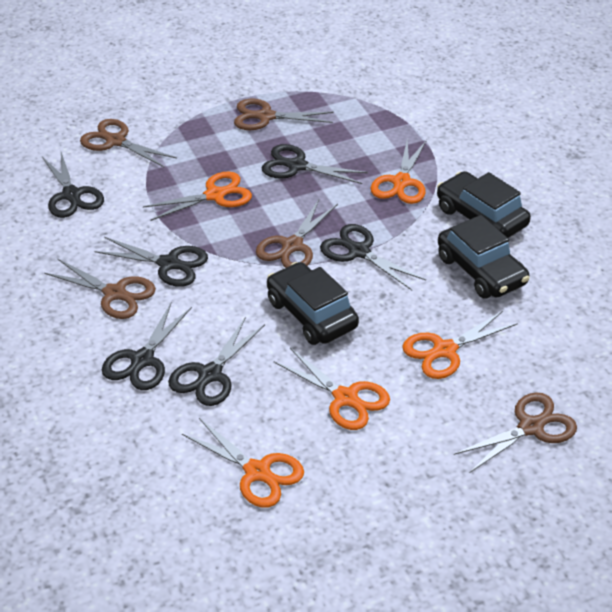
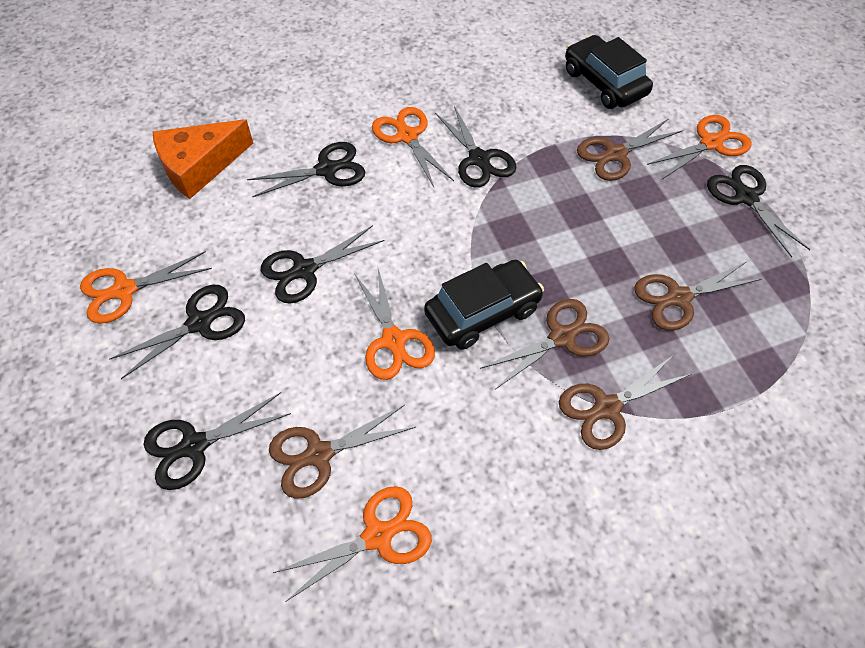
black car: [267,262,359,345] [437,171,531,238] [438,215,530,299] = 3 -> [424,259,544,350] [565,35,653,109] = 2
orange cheese: none = 0 -> [153,119,253,199] = 1

